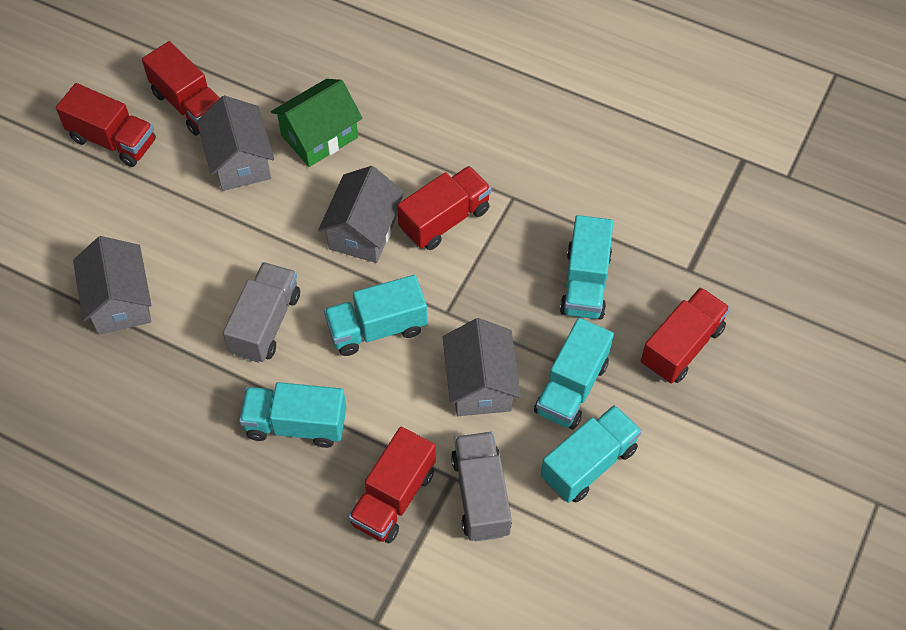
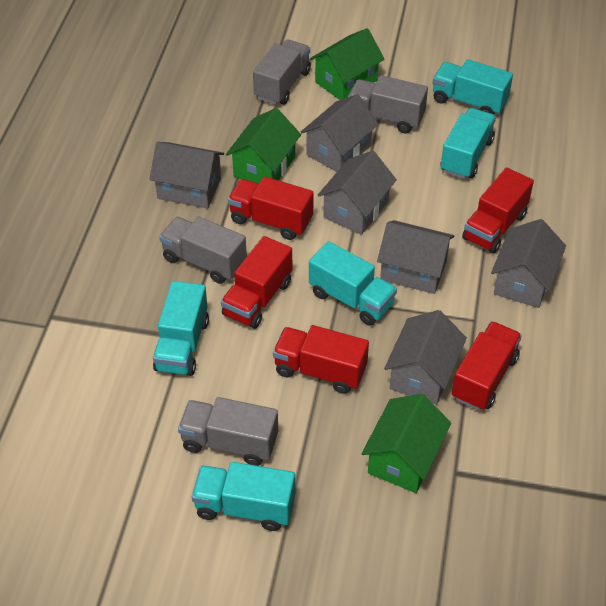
green house: [271,79,363,167] = 1 -> [226,108,301,184] [310,28,385,100] [361,394,451,493] = 3
grey house: [73,236,151,335] [197,96,274,191] [318,166,404,263] [443,318,521,416] = 4 -> [149,142,224,209] [301,94,378,172] [317,151,397,235] [377,220,454,294] [384,310,467,405] [491,219,566,308] = 6
grey truck: [223,262,300,363] [451,432,512,541] = 2 -> [159,216,247,284] [178,397,278,466] [253,40,311,105] [348,75,428,133] = 4

